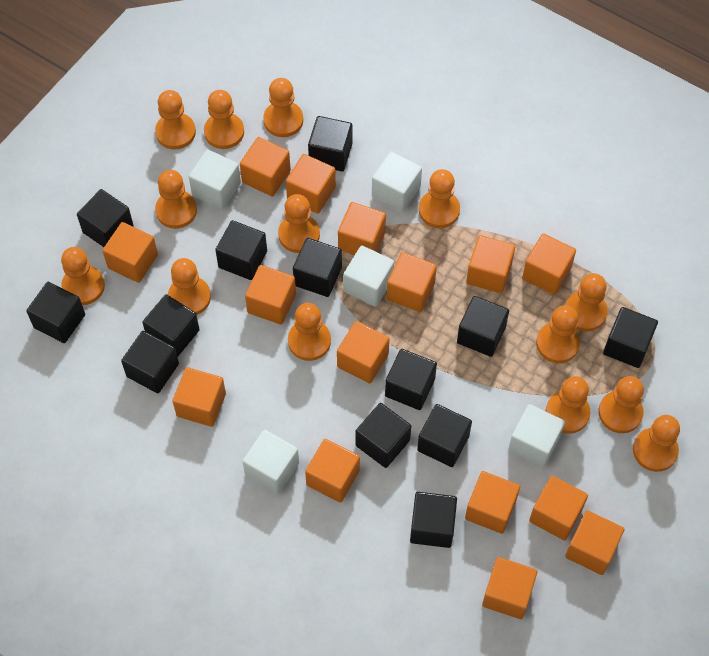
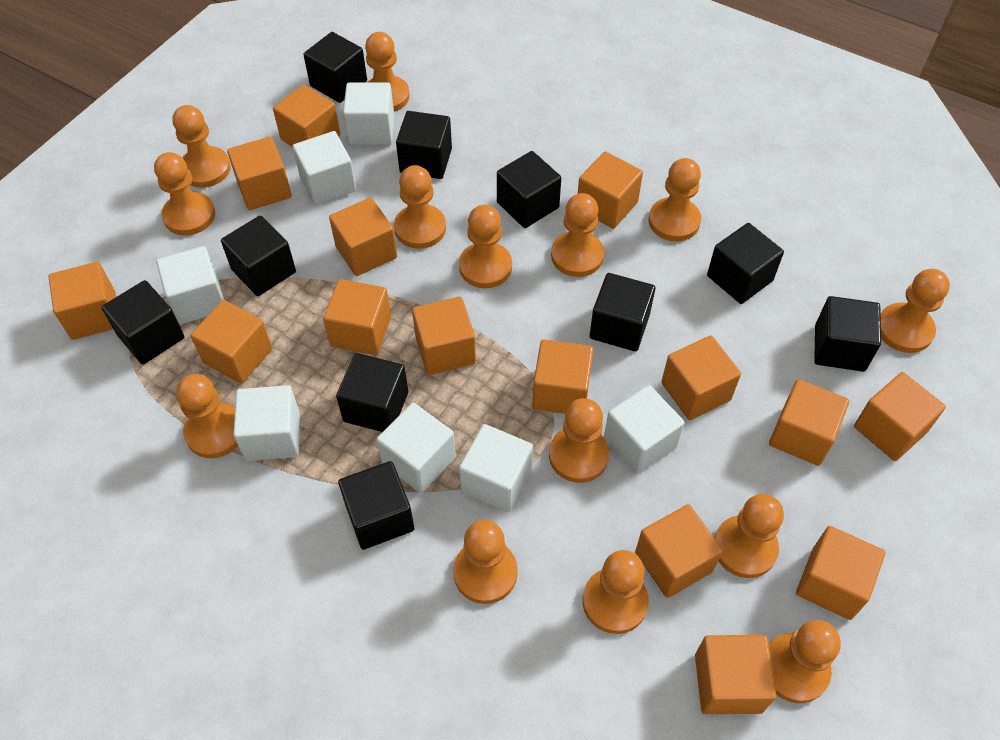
black cube: [26,282,85,343] [77,189,134,247] [121,331,179,393] [142,294,200,357] [215,220,267,280] [293,238,342,297] [308,116,352,171] [355,403,411,468] [385,349,437,410] [410,492,457,548] [417,404,472,467] [457,296,509,357] [603,307,658,368] = 13 -> [102,280,185,364] [221,215,296,296] [303,32,367,103] [336,353,408,432] [338,461,414,550] [396,111,452,179] [497,151,561,228] [590,273,656,351] [707,223,784,304] [814,296,881,372] = 10
white cube: [189,149,241,209] [242,430,299,494] [343,245,394,307] [372,152,422,212] [508,404,565,468] = 5 -> [156,246,224,324] [233,385,300,461] [293,131,356,205] [343,83,394,145] [376,403,456,493] [459,424,533,512] [604,385,685,474] = 7

